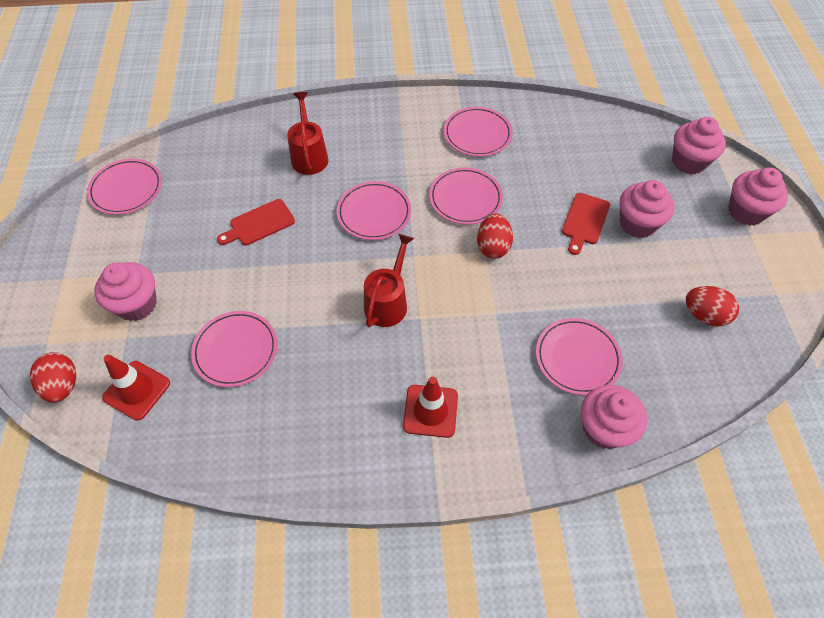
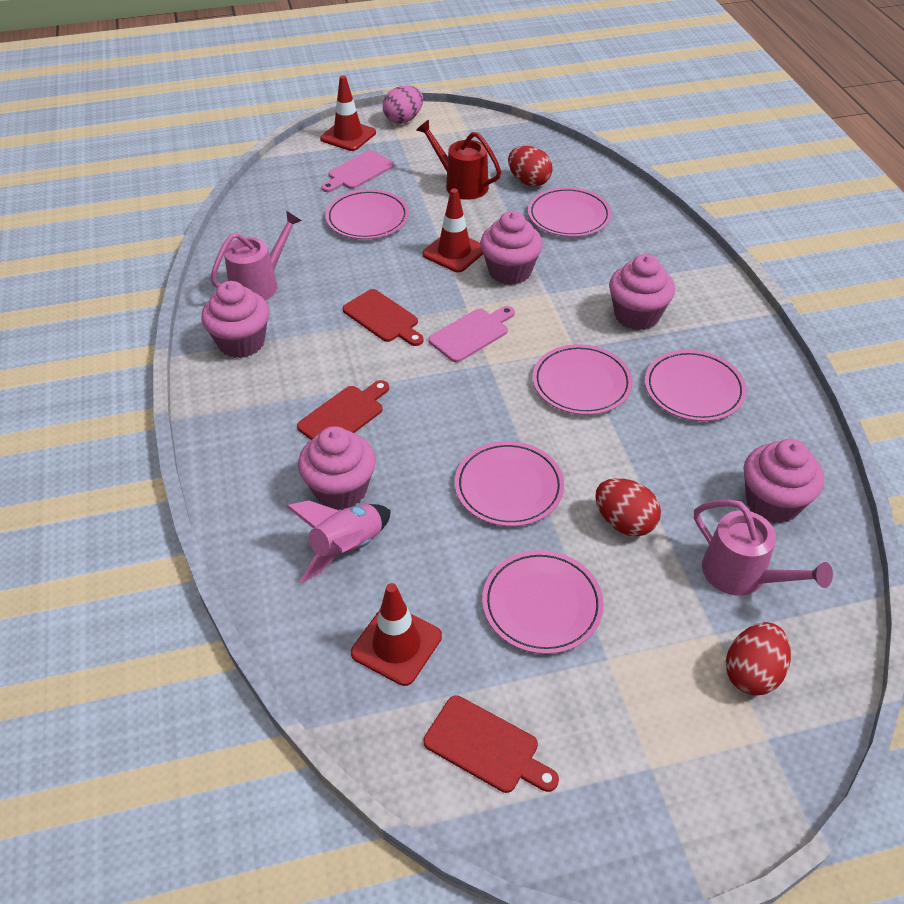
pink cutting board: none = 0 -> [321,150,394,192] [429,306,515,362] = 2
pink egg: none = 0 -> [383,85,423,124] = 1
pink rocket: none = 0 -> [286,500,391,583] = 1
pink watering can: none = 0 -> [210,211,302,301] [694,500,833,596] = 2
red cutting board: [217,199,295,245] [562,193,610,255] = 2 -> [297,380,389,440] [342,289,424,346] [424,695,559,793] = 3
red traffic cone: [102,355,170,421] [403,377,458,438] = 2 -> [320,75,376,151] [351,583,442,686] [422,188,483,272] = 3
red watering can: [287,92,328,175] [364,234,414,327] = 2 -> [416,120,501,200] = 1

